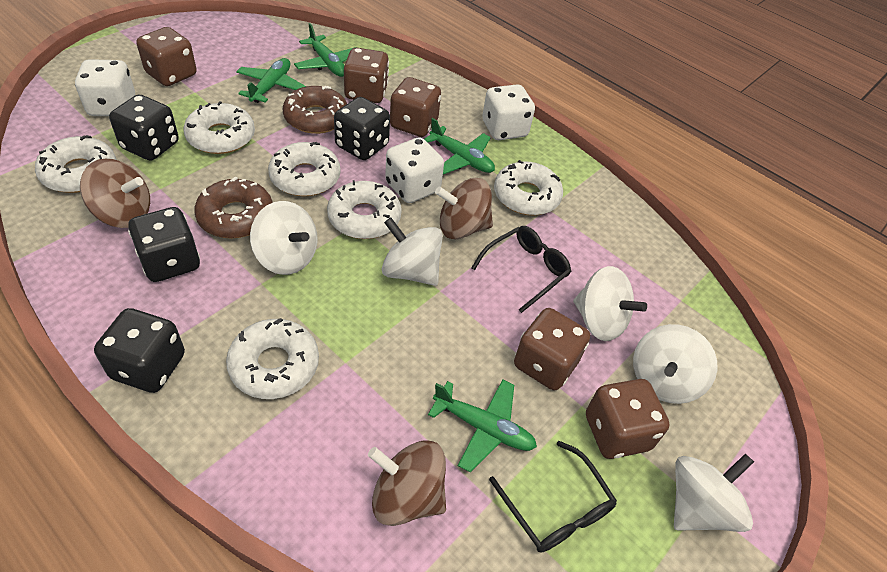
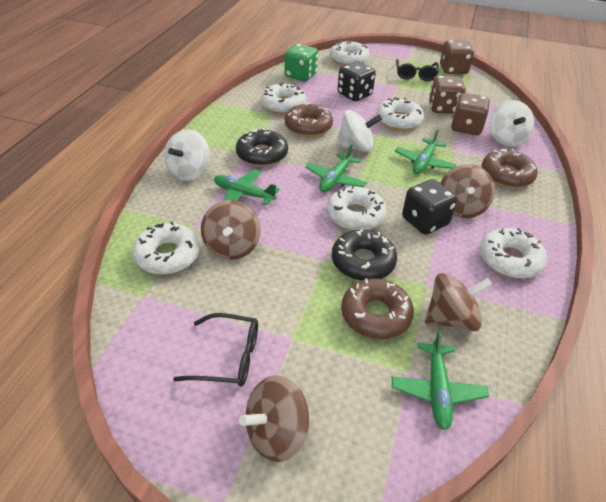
black dice: [94,308,185,393] [109,94,179,161] [128,207,200,282] [334,97,390,160] = 4 -> [337,61,376,101] [402,179,457,235] = 2
black donut: none = 0 -> [236,128,288,166] [332,229,397,281] = 2
brown dice: [136,27,196,86] [344,48,389,103] [390,77,441,137] [514,308,590,390] [586,379,670,459] = 5 -> [429,75,466,114] [440,40,474,74] [451,93,490,135] = 3
brown donut: [194,177,273,239] [283,86,347,134] = 2 -> [285,102,333,137] [341,278,414,339] [481,149,538,188] = 3
brown spinning top: [80,159,150,228] [368,441,446,526] [435,178,493,239] = 3 -> [201,200,261,260] [239,375,309,462] [425,273,492,331] [441,164,495,218] = 4
green dice: none = 0 -> [284,44,318,81] = 1
white dice: [75,59,135,116] [385,137,444,203] [482,84,535,140] = 3 -> none = 0
white spinning top: [250,201,318,275] [382,218,443,286] [573,266,647,341] [633,324,717,404] [674,454,754,532] = 5 -> [164,129,210,181] [335,110,382,152] [489,100,534,147] = 3

